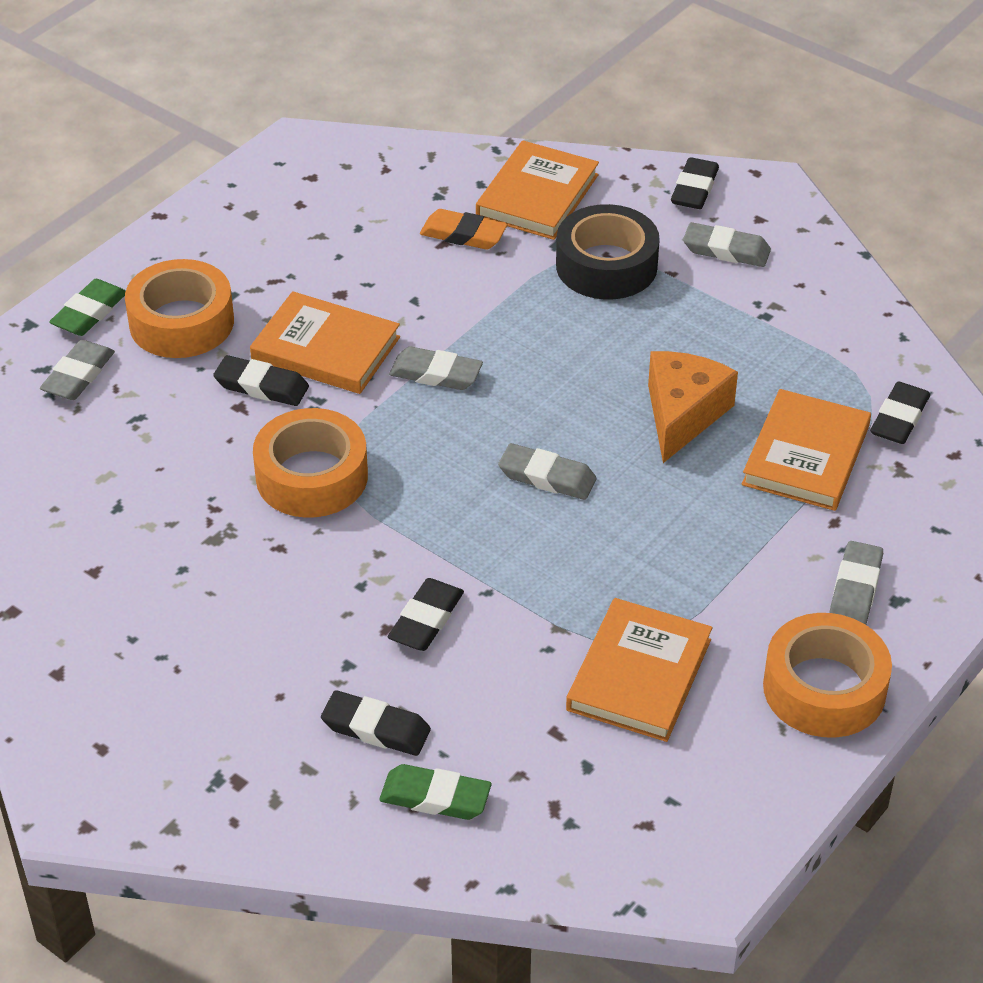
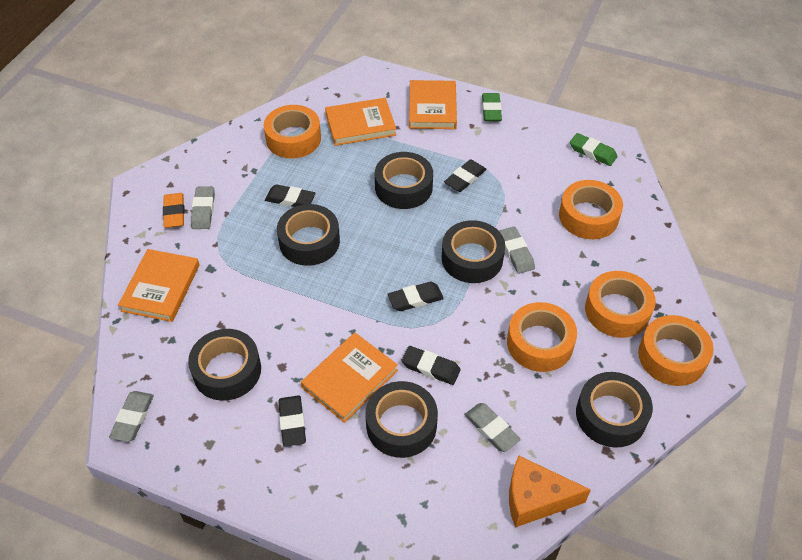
black tape: [556,204,660,299] = 1 -> [188,329,261,401] [277,204,340,266] [365,381,438,458] [375,152,433,209] [442,220,505,283] [576,372,653,448] = 6
grey eraser: [40,340,115,400] [389,346,483,390] [498,443,596,500] [683,222,771,267] [829,541,883,625] = 5 -> [109,391,154,442] [191,186,215,229] [465,403,521,452] [499,227,535,274] = 4
orange tape: [125,259,234,358] [253,408,368,518] [763,613,892,738] = 3 -> [264,105,321,158] [507,302,577,372] [559,180,623,239] [585,271,656,338] [638,315,714,386] = 5

